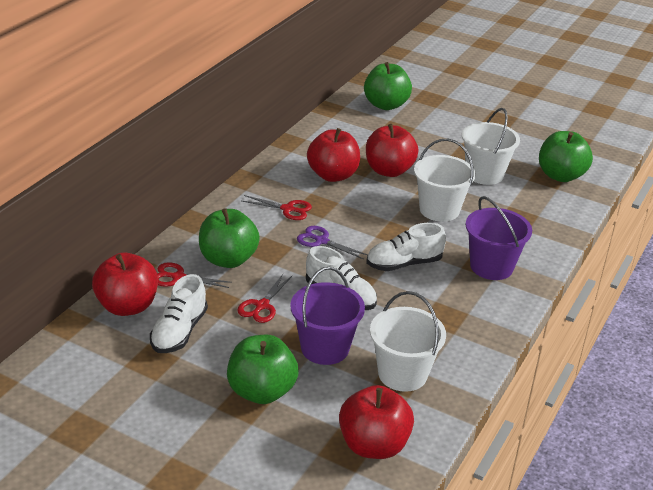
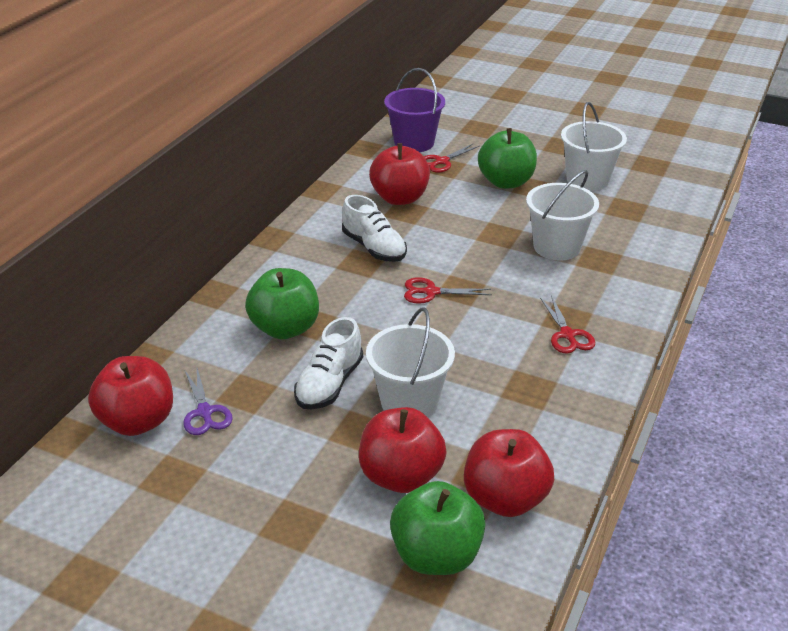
green apple: [199,208,260,268] [227,335,299,404] [364,62,412,110] [539,131,593,182] = 4 -> [245,268,319,339] [390,481,485,575] [478,128,537,189] = 3
purple bucket: [290,267,365,365] [466,196,532,280] = 2 -> [384,68,445,152] = 1
white shoe: [150,274,208,353] [306,246,377,310] [366,223,446,271] = 3 -> [294,317,363,409] [342,195,407,262] = 2

